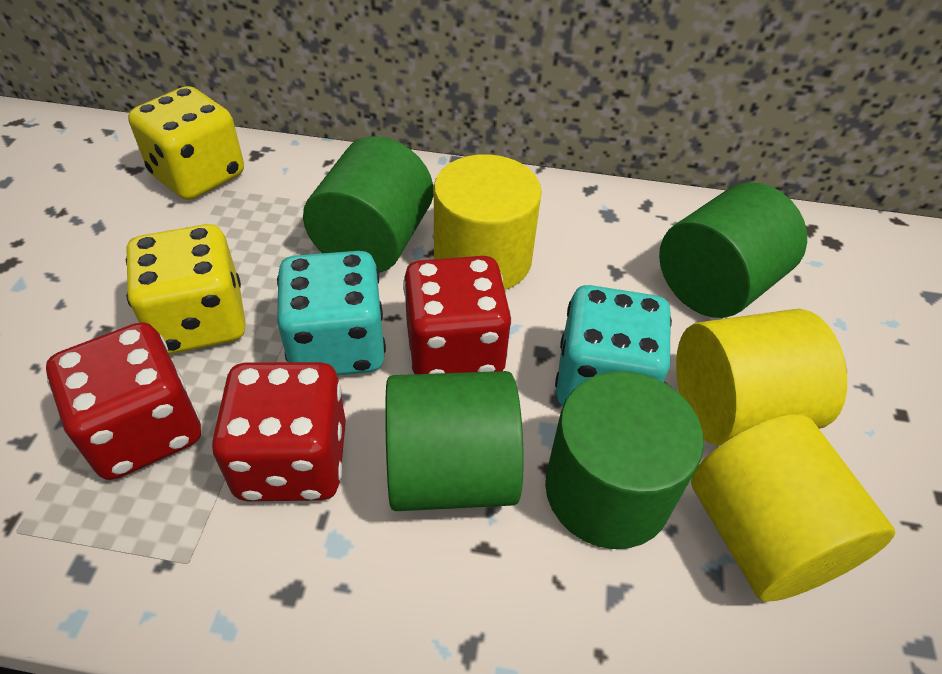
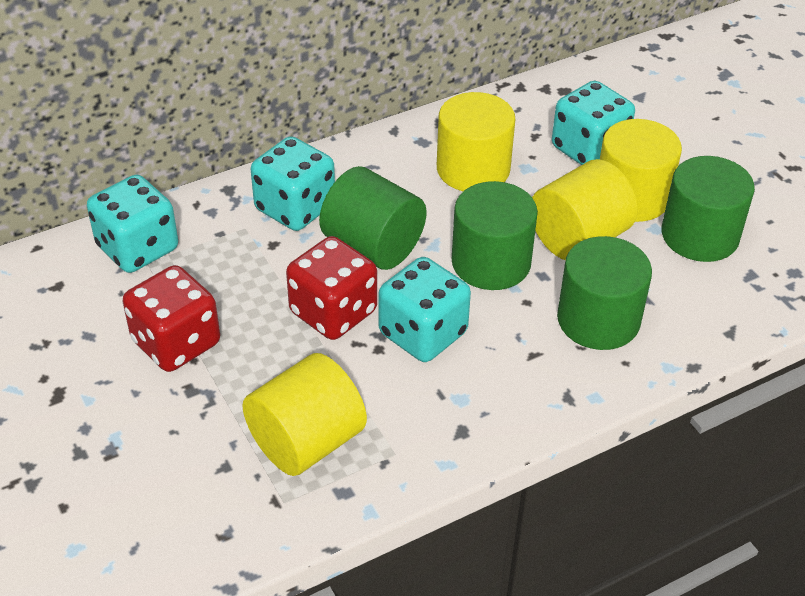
red dice: [46,322,201,480] [212,362,346,501] [403,256,512,374] = 3 -> [122,265,220,372] [286,236,377,340] = 2
turquoise dice: [277,251,386,375] [555,285,672,406] = 2 -> [87,175,178,273] [251,136,335,231] [379,257,471,362] [552,81,635,165] = 4
yellow cylinder: [434,154,542,290] [676,309,847,446] [691,414,895,602] = 3 -> [242,353,367,476] [437,92,515,191] [532,159,638,260] [600,119,682,222] = 4
yellow dice: [126,224,246,355] [128,86,244,200] = 2 -> none = 0

